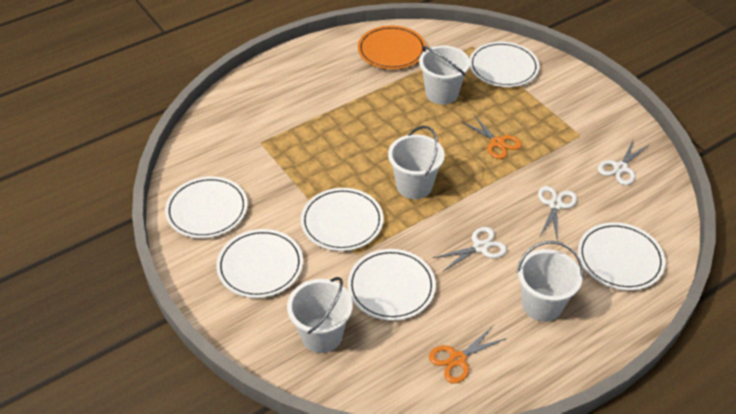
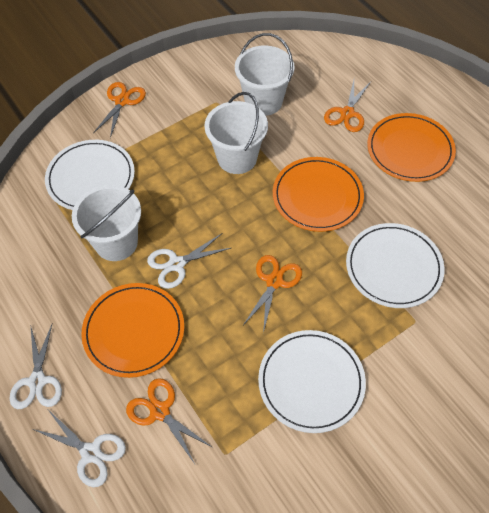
orange plate: [358,25,426,69] = 1 -> [81,283,184,378] [273,157,364,232] [367,113,456,182] = 3
orange scissors: [429,325,507,384] [461,114,522,159] = 2 -> [93,82,146,138] [126,378,213,464] [243,255,302,333] [324,80,371,132] = 4
white bucket: [287,277,353,353] [388,126,445,199] [419,45,470,105] [517,241,583,322] = 4 -> [72,185,141,261] [204,92,268,174] [235,33,294,116] = 3
white plate: [165,176,248,238] [216,229,303,298] [301,188,383,251] [348,249,436,321] [469,42,539,87] [578,222,665,291] = 6 -> [45,140,135,210] [258,330,366,433] [346,223,445,308] = 3

